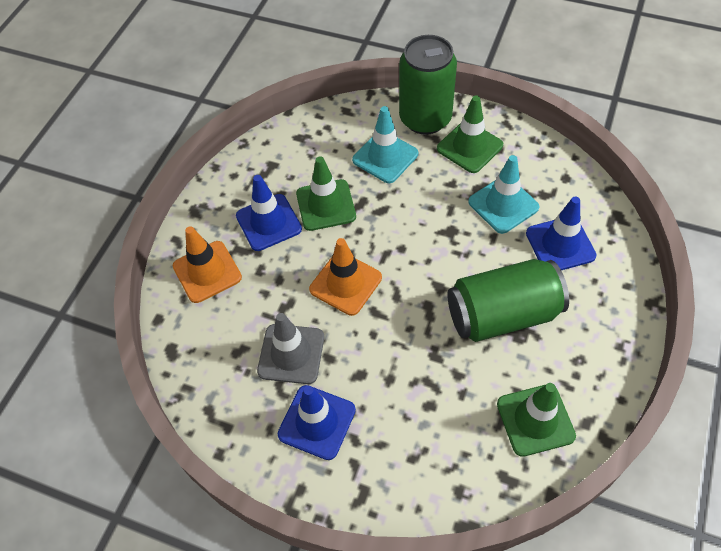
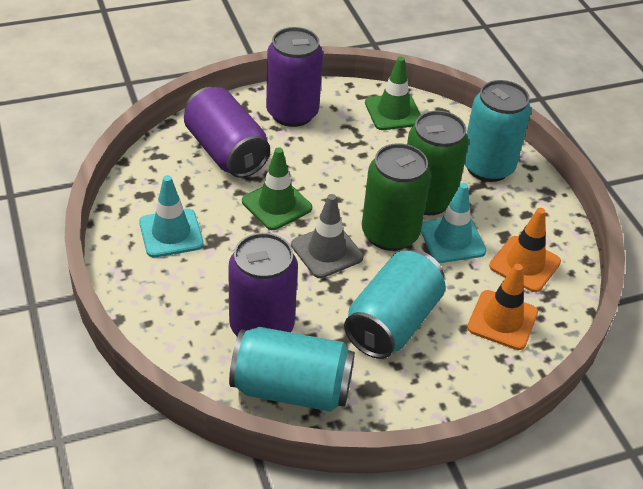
blue traffic cone: [236,175,302,251] [278,385,356,460] [526,197,596,270] = 3 -> none = 0
green traffic cone: [296,156,356,231] [437,96,503,173] [497,383,576,457] = 3 -> [242,147,312,230] [365,56,421,130] = 2
purple can: none = 0 -> [184,87,270,178] [228,233,298,336] [266,27,323,127] = 3
turquoise can: none = 0 -> [229,327,355,412] [344,250,445,359] [464,80,531,182] = 3

